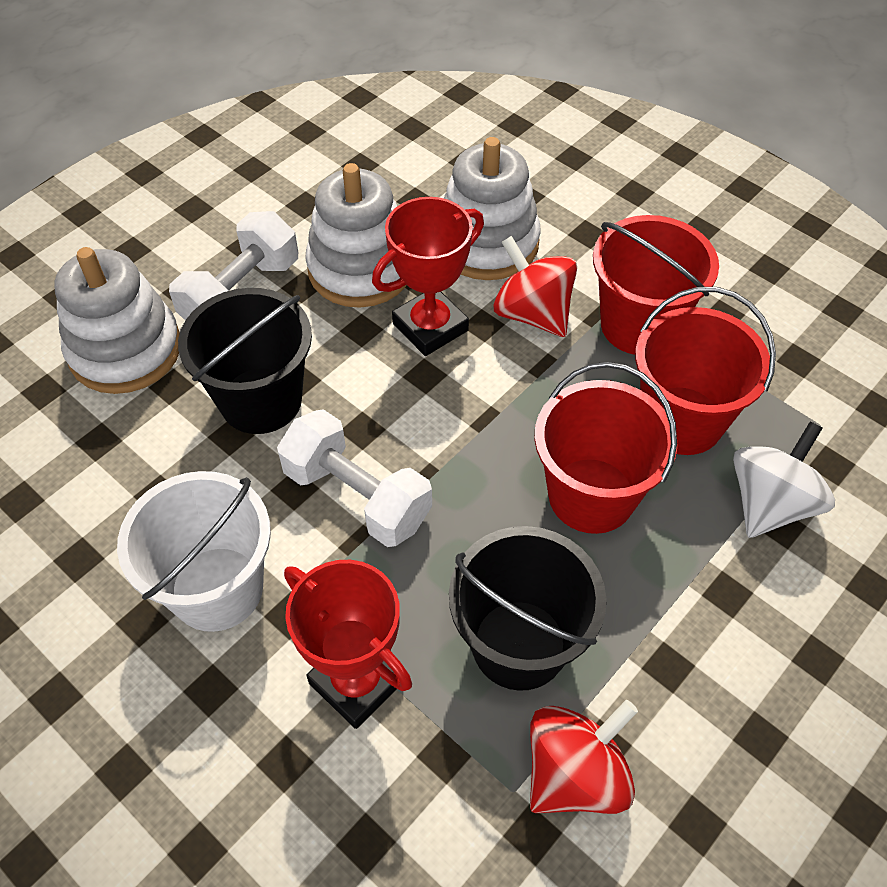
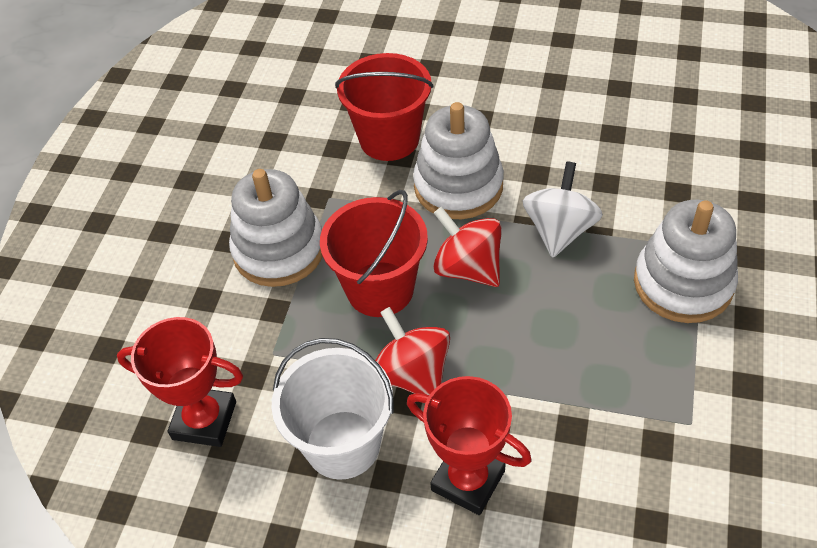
black bucket: [178,288,312,434] [449,526,606,691] = 2 -> none = 0
red bucket: [535,362,678,534] [593,215,719,355] [635,287,776,455] = 3 -> [320,190,428,317] [335,53,433,161] = 2
white dumbbell: [169,211,298,320] [277,409,432,547] = 2 -> none = 0

